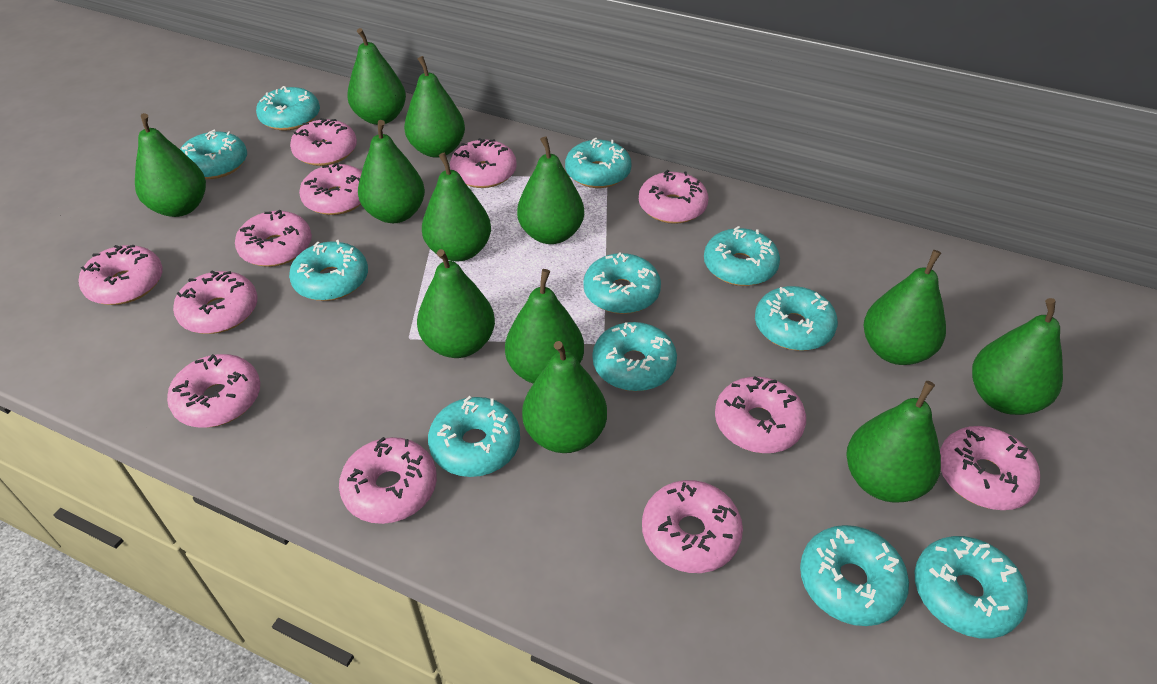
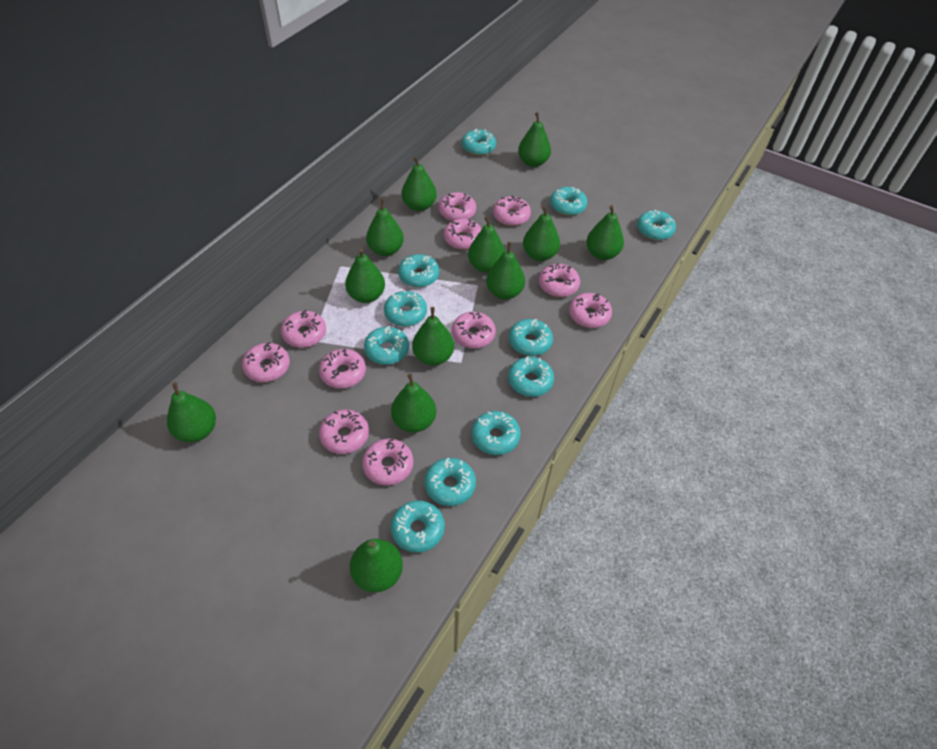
pink donut: [79,245,163,305] [167,354,260,428] [173,271,258,334] [235,210,312,267] [290,118,357,166] [299,163,362,215] [339,437,437,524] [450,138,517,188] [639,170,709,224] [642,480,743,573] [715,376,806,453] [940,426,1040,510] = 12 -> [242,342,290,382] [281,310,326,348] [319,349,366,389] [319,409,369,454] [362,439,413,486] [438,192,476,221] [444,219,482,250] [452,312,496,349] [493,196,531,226] [539,263,580,297] [569,293,612,328] = 11

